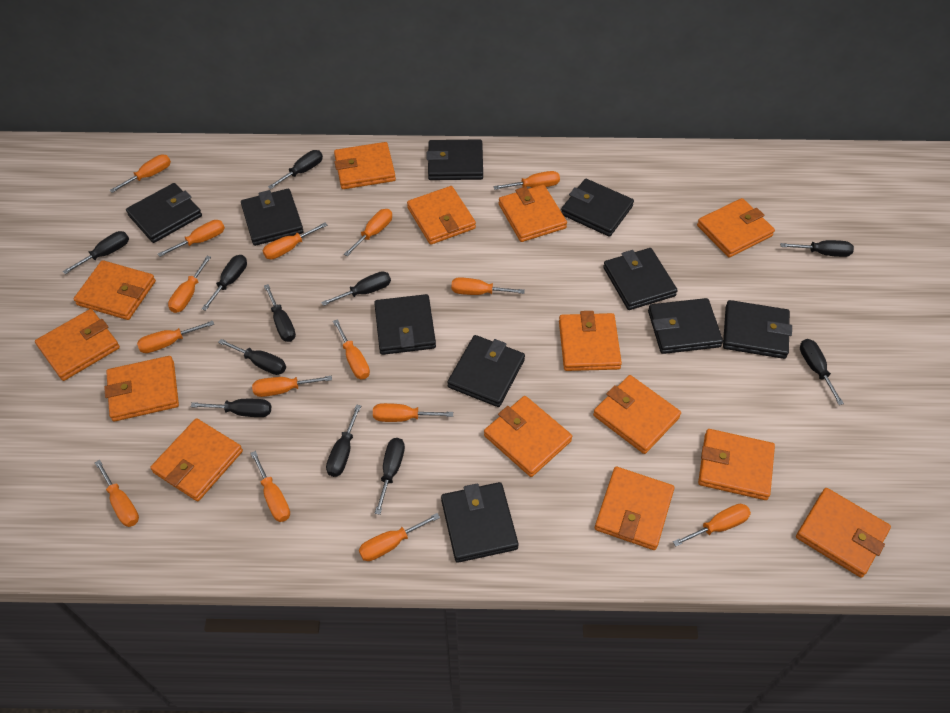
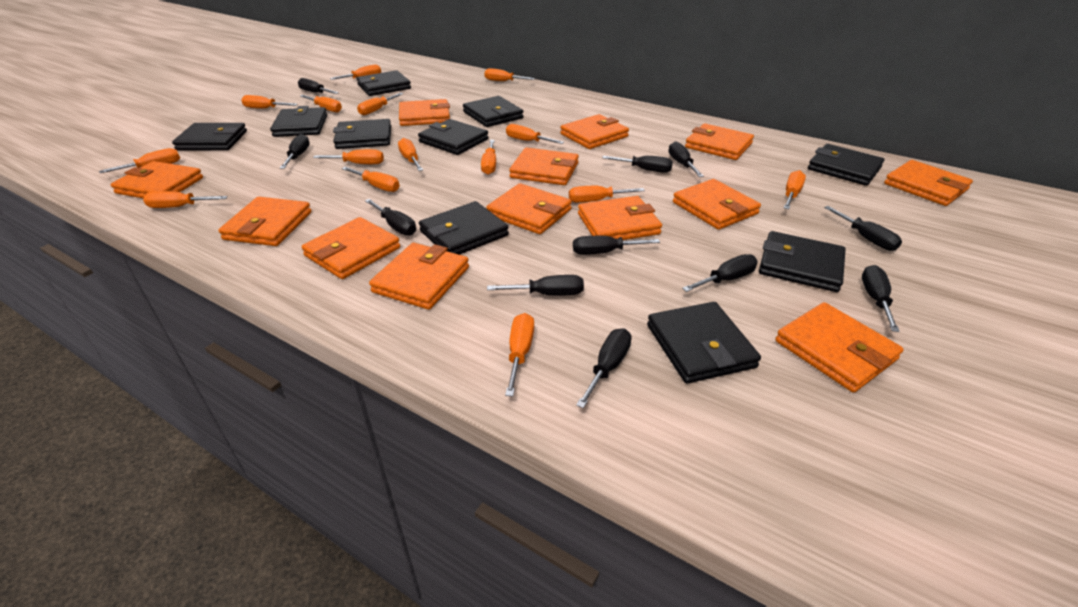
orange wallet: [35,309,120,381] [74,260,156,320] [104,356,179,422] [150,418,243,501] [334,142,396,189] [407,186,476,245] [484,396,572,477] [499,185,567,242] [559,311,622,371] [593,375,681,454] [595,467,674,550] [697,198,775,257] [698,429,775,500] [796,488,891,578] = 14 -> [111,161,203,199] [218,197,312,246] [302,217,400,279] [369,243,469,310] [399,99,450,126] [486,183,572,234] [509,147,579,185] [560,114,629,149] [578,196,662,240] [673,179,761,230] [685,123,754,160] [775,302,904,393] [884,160,973,206] = 13

